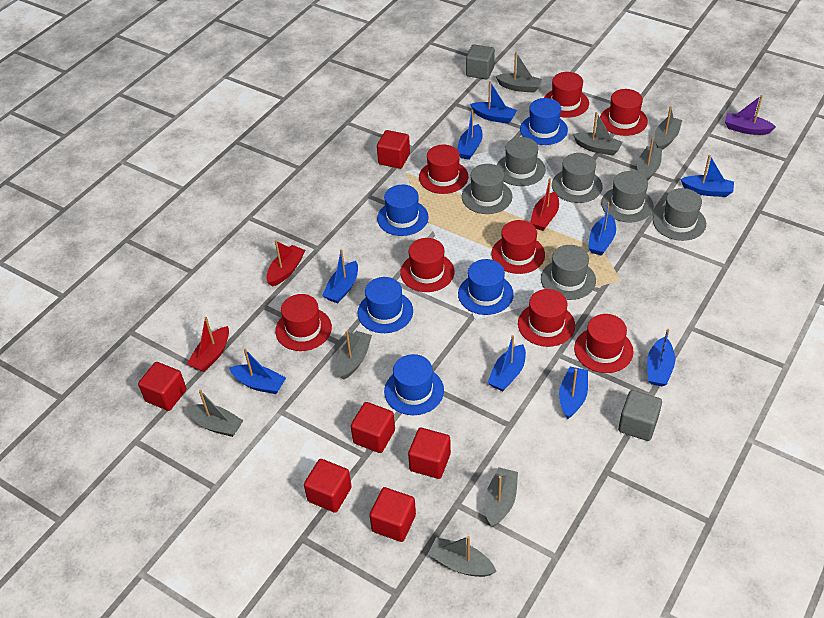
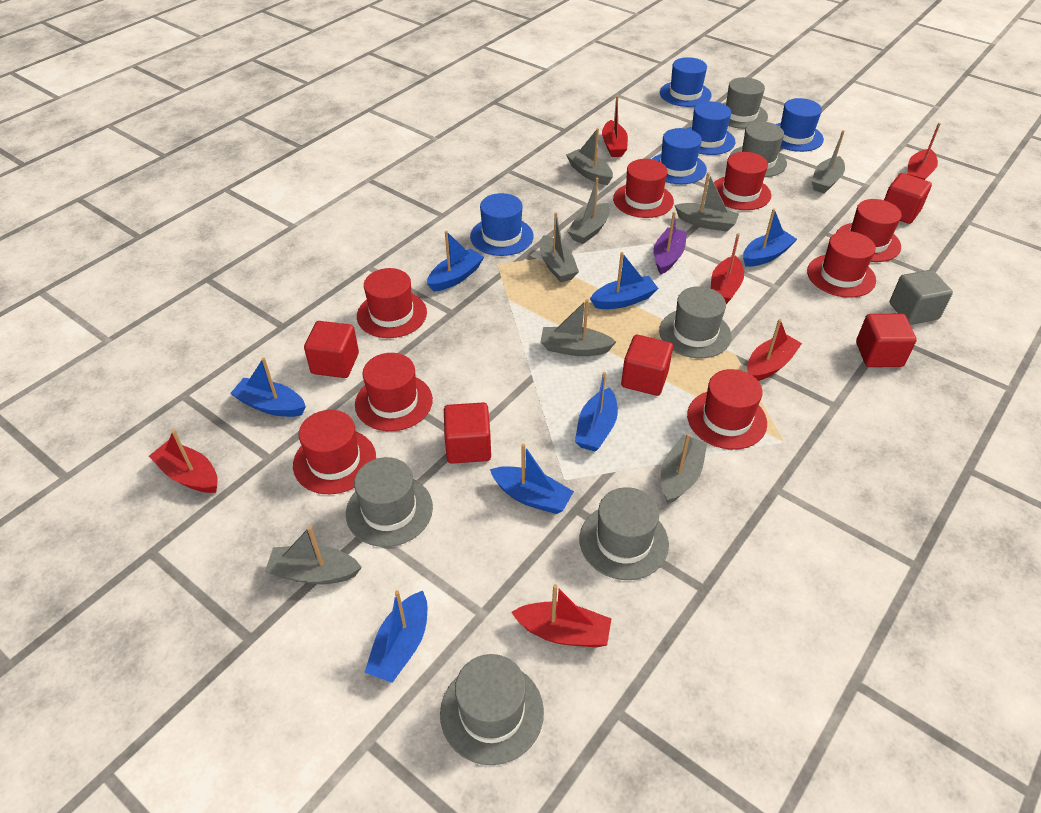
blue boat: [229,348,286,394] [322,249,358,303] [457,110,483,160] [470,81,517,124] [487,335,526,391] [559,367,588,419] [588,202,616,255] [647,329,675,386] [680,155,734,197] = 9 -> [230,357,306,417] [364,590,427,683] [427,231,484,292] [490,444,574,514] [575,372,618,452] [590,252,658,309] [743,209,797,267] = 7
grey cube: [466,44,495,80] [618,390,662,441] = 2 -> [890,270,953,325] = 1
red boat: [187,317,229,372] [266,240,305,287] [530,178,559,231] = 3 -> [149,430,218,493] [511,584,612,647] [602,95,628,157] [711,233,744,304] [747,319,802,381] [907,123,941,180] = 6
red cube: [138,362,187,411] [304,459,352,513] [351,402,395,453] [369,487,416,542] [377,130,410,169] [408,428,451,479] = 6 -> [304,321,359,378] [444,403,491,464] [621,335,673,396] [856,314,917,367] [884,173,932,224] = 5

